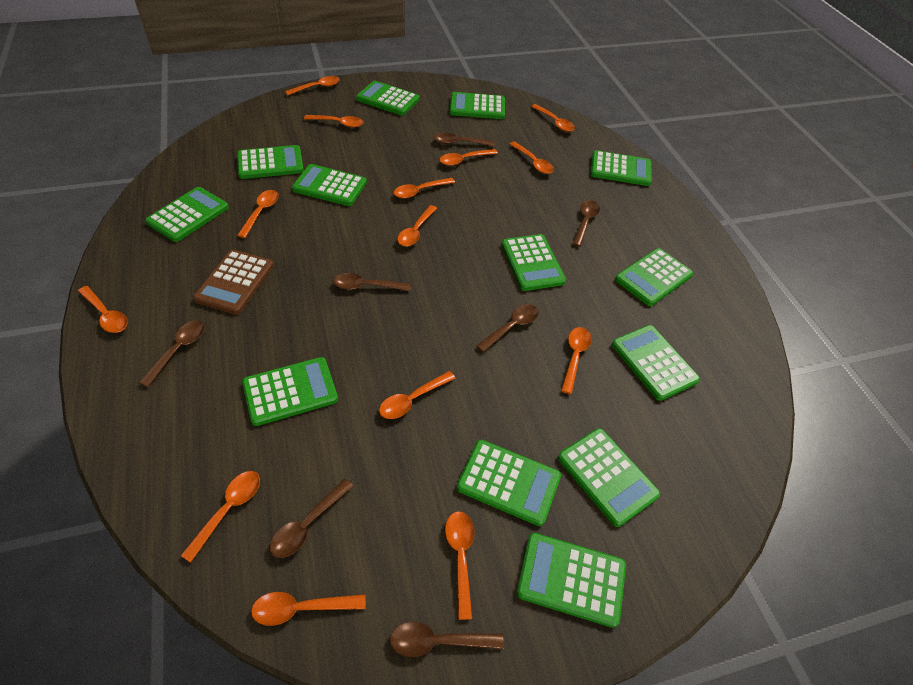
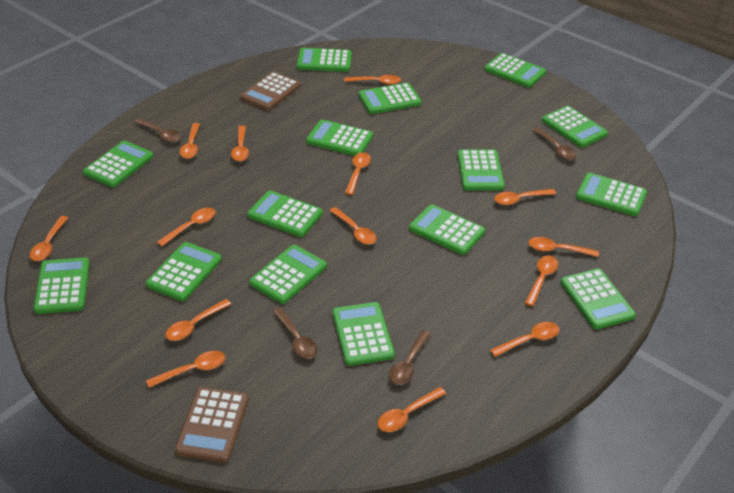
brown calculator: [193,250,274,314] = 1 -> [175,387,249,463] [240,72,301,111] = 2
brown spoon: [139,320,205,387] [270,479,353,558] [333,273,411,291] [390,622,504,657] [434,133,495,147] [476,304,539,352] [572,200,600,247] = 7 -> [134,118,182,142] [273,308,317,359] [389,330,430,385] [533,127,577,160] = 4
green calculator: [145,187,229,242] [237,145,304,179] [242,357,338,426] [292,164,367,206] [356,81,420,116] [450,92,505,119] [457,440,561,526] [501,234,566,291] [517,533,626,628] [558,428,660,527] [590,150,652,186] [612,325,700,401] [615,248,693,306] = 13 -> [33,257,90,314] [83,141,154,187] [146,242,222,301] [247,190,323,237] [249,245,327,304] [297,48,352,72] [306,119,373,156] [332,302,395,366] [358,83,421,114] [409,204,485,255] [457,149,505,191] [484,53,546,88] [542,106,608,148] [560,268,636,329] [576,173,647,216] = 15

